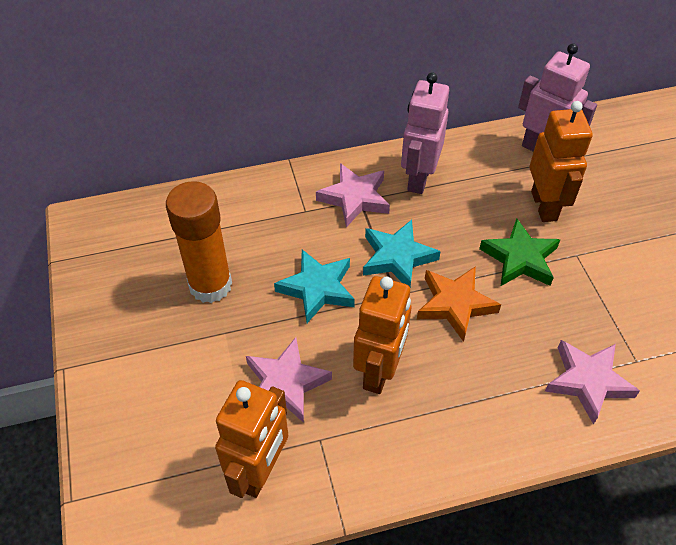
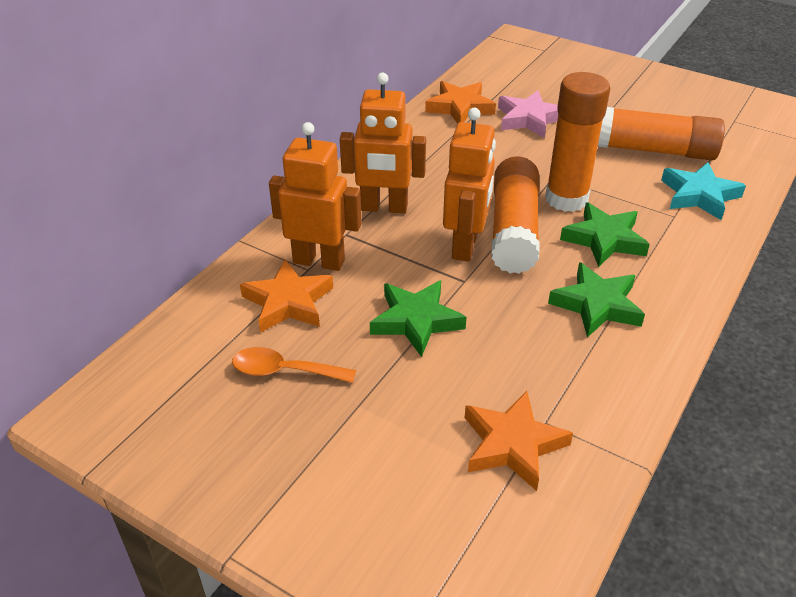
green star: [479,218,560,286] = 1 -> [370,280,466,357] [548,262,645,338] [560,202,650,267] = 3
orange glue stick: [166,181,232,303] = 1 -> [491,156,540,274] [545,72,610,212] [598,107,725,160] = 3
orange spoon: none = 0 -> [232,347,356,383] = 1
orange star: [417,266,501,342] = 1 -> [240,259,333,333] [425,81,496,124] [465,391,573,491] = 3
pink robot: [401,73,449,194] [518,44,597,152] = 2 -> none = 0
pink star: [246,337,332,423] [316,163,390,227] [545,340,640,425] = 3 -> [498,91,558,138] = 1
turquoise star: [274,249,355,323] [363,220,441,286] = 2 -> [661,162,746,220] = 1

